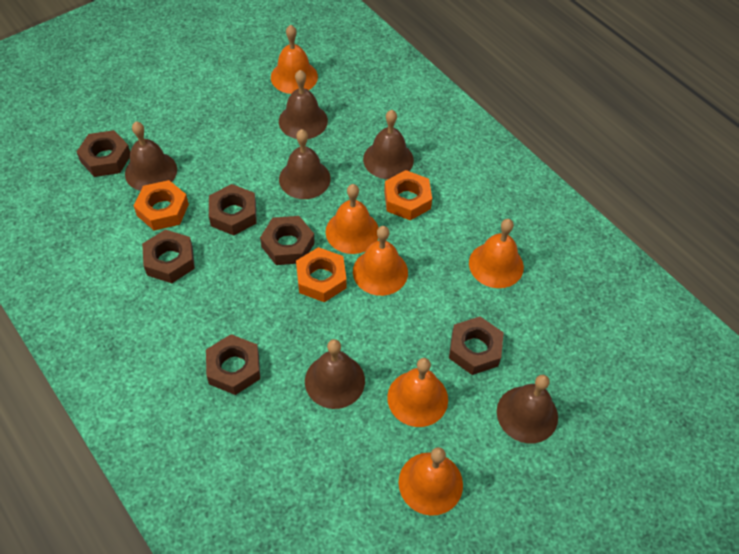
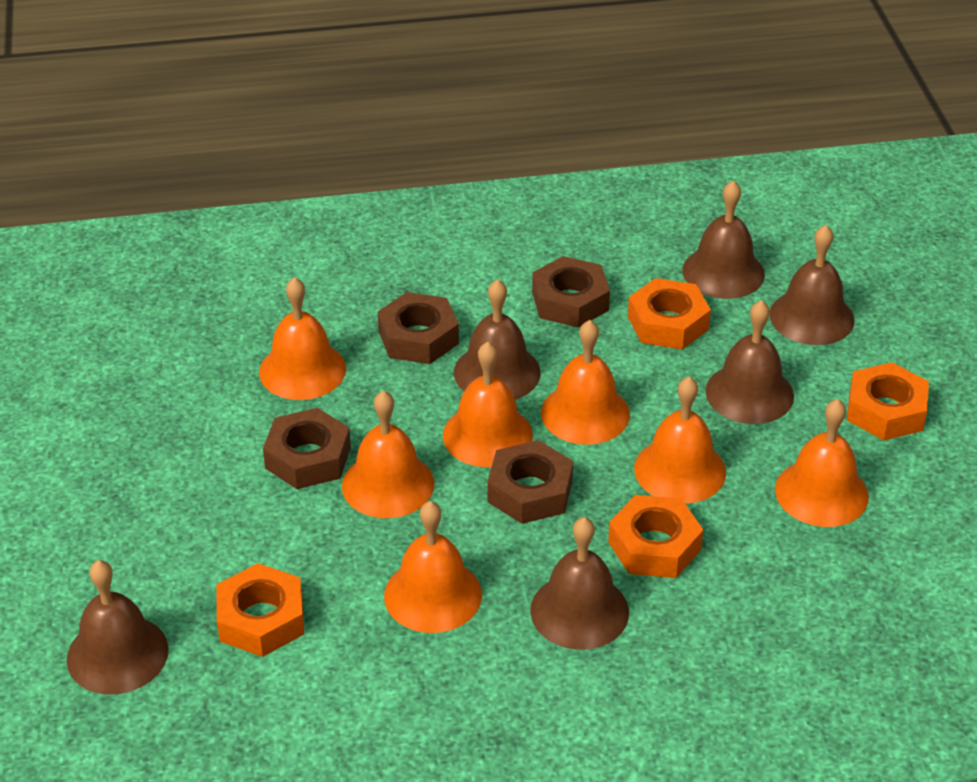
brown nut: [77,130,130,177] [142,229,195,283] [206,334,260,395] [209,184,257,235] [260,216,315,265] [449,317,504,375] = 6 -> [263,408,351,489] [378,292,459,364] [487,440,573,524] [532,256,610,328] = 4
orange bell: [271,25,318,94] [325,184,379,254] [353,226,408,296] [387,358,448,427] [398,447,463,516] [469,219,524,288] = 6 -> [259,277,346,400] [342,390,434,518] [384,501,482,633] [443,342,533,467] [541,320,630,445] [634,376,726,504] [775,399,869,527] = 7
orange nut: [134,180,189,230] [296,247,347,302] [384,170,432,220] = 3 -> [216,563,304,657] [608,495,703,578] [628,278,711,350] [847,362,929,440] = 4

